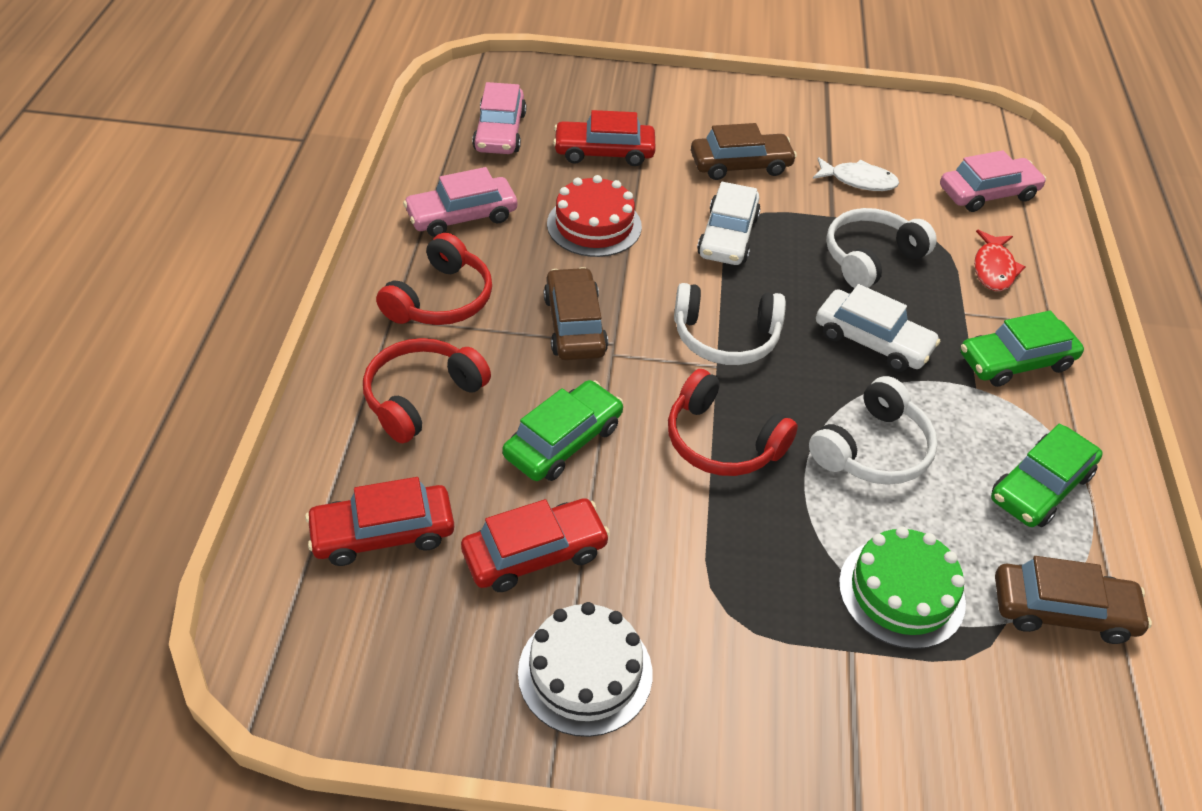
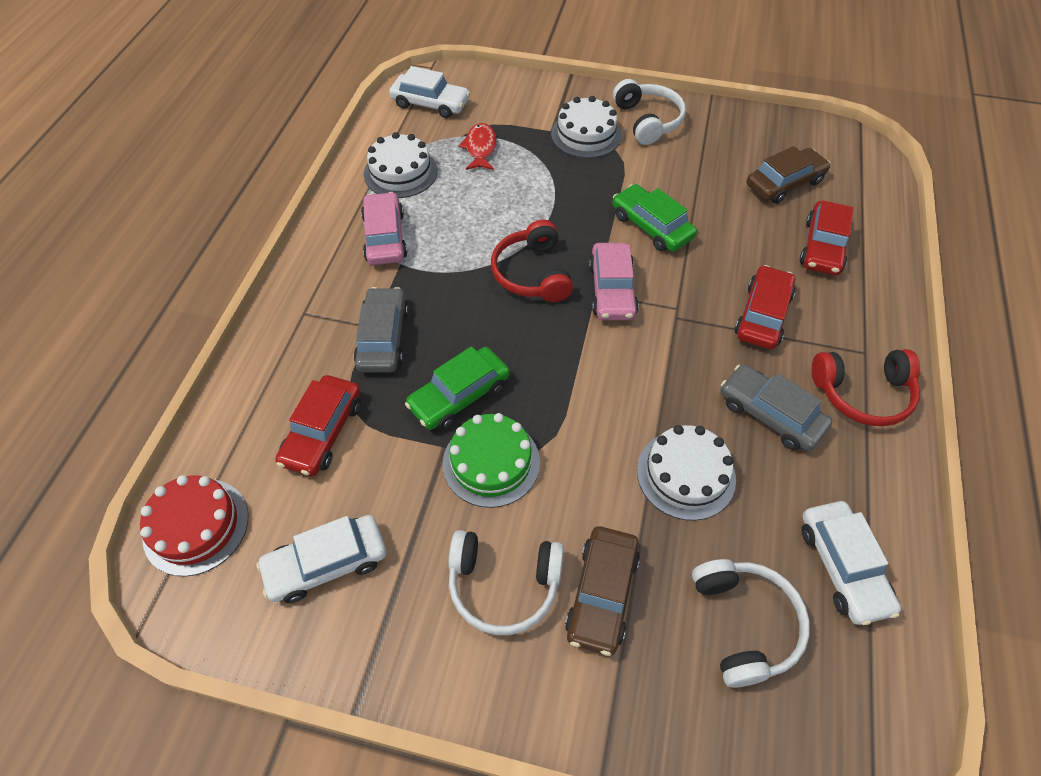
brown car: [544,267,608,360] [691,123,797,180] [995,556,1152,644] = 3 -> [565,526,640,656] [747,146,830,204] = 2
green car: [502,380,623,481] [960,311,1084,387] [991,424,1103,527] = 3 -> [405,346,510,430] [612,184,697,252] = 2
grey car: none = 0 -> [354,287,408,372] [721,364,832,451] = 2
pink car: [403,167,517,237] [472,82,526,154] [940,150,1046,212] = 3 -> [361,192,408,265] [589,243,639,320] = 2
red headphones: [363,338,491,443] [376,233,492,325] [668,369,798,476] = 3 -> [491,220,573,302] [812,349,920,426] = 2
white cake: [518,602,652,737] = 1 -> [364,132,437,198] [551,96,622,158] [637,425,736,521] = 3
white car: [697,182,761,265] [816,284,940,371] = 2 -> [256,515,386,603] [389,66,470,118] [801,501,901,625] = 3
white fish: [813,157,899,191] = 1 -> none = 0

